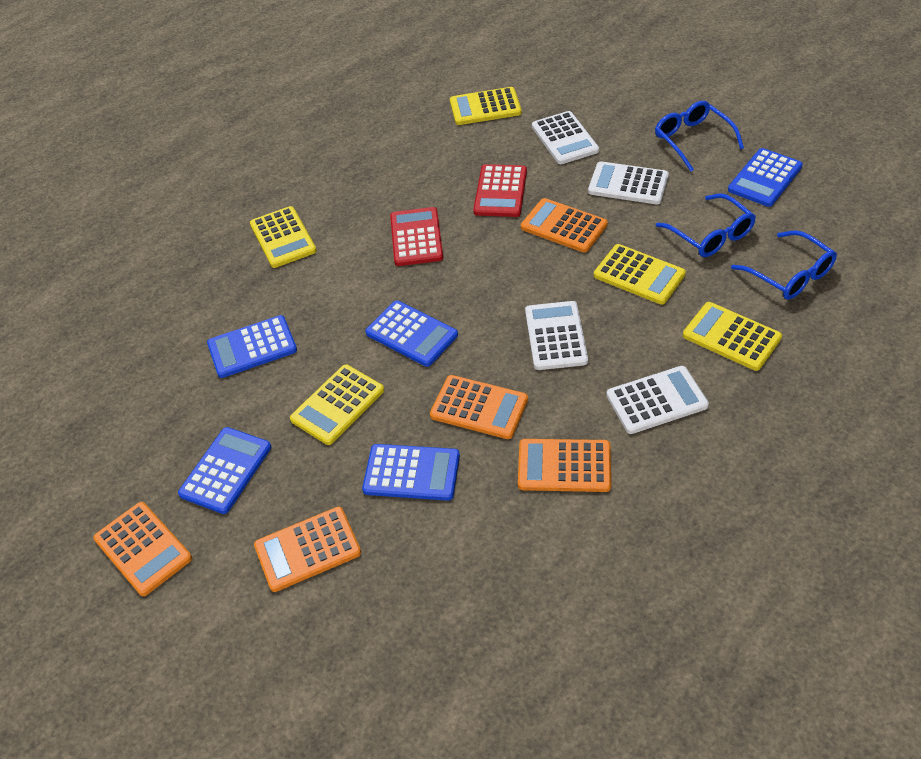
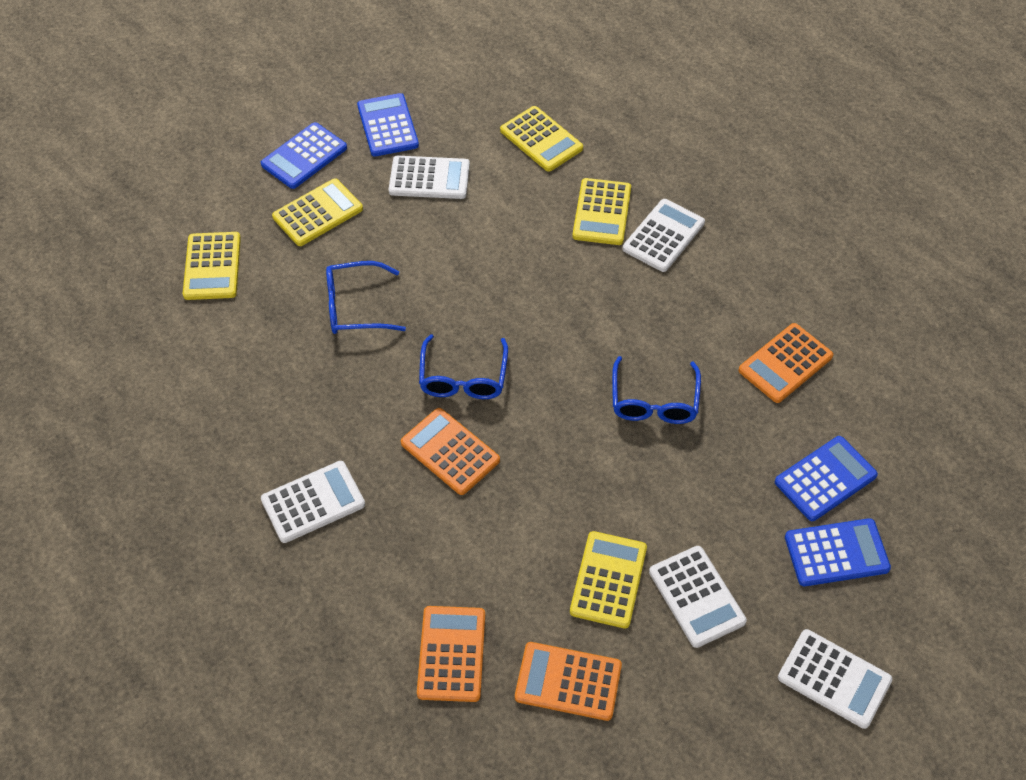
blue calculator: [178,427,271,514] [207,315,297,378] [362,444,460,501] [365,300,458,367] [728,148,803,207] = 5 -> [261,122,347,189] [357,93,419,157] [775,436,878,521] [785,518,891,586] = 4
orange calculator: [93,502,192,596] [254,507,361,592] [430,375,528,439] [518,439,611,492] [521,198,608,253] = 5 -> [401,408,500,495] [417,606,485,702] [515,642,622,721] [738,323,833,403] = 4
red calculator: [390,207,443,266] [473,164,527,217] = 2 -> none = 0
white calculator: [525,301,588,370] [532,111,599,164] [588,161,669,204] [606,366,709,434] = 4 -> [261,461,365,543] [389,156,470,199] [623,199,705,272] [649,546,747,648] [778,629,892,729] = 5

